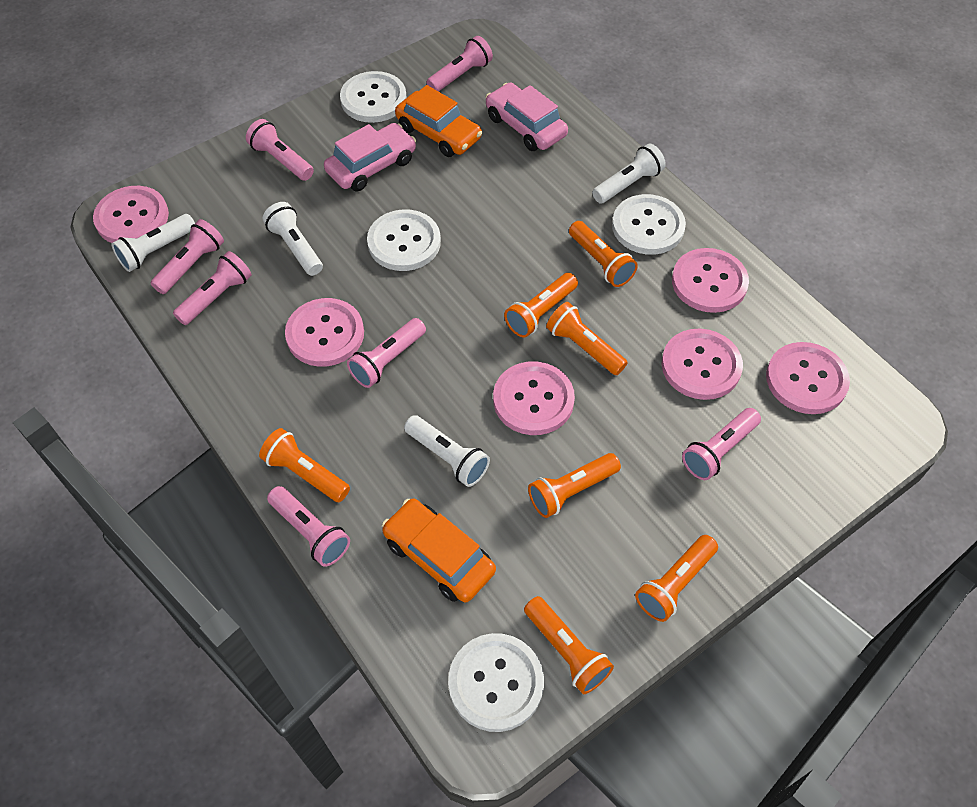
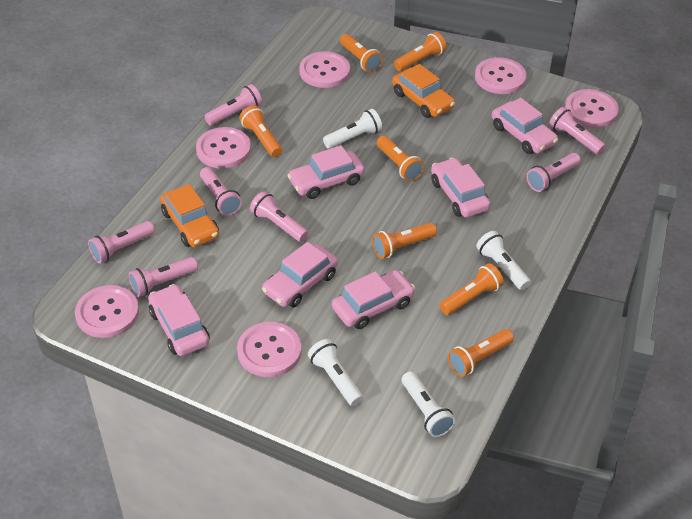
pink car: [324,123,416,191] [486,82,568,151] = 2 -> [148,284,210,356] [262,242,338,308] [287,145,365,199] [332,270,415,329] [431,158,491,217] [492,98,558,154] = 6
white button: [340,71,407,123] [367,209,441,271] [448,633,544,732] [612,194,686,255] = 4 -> none = 0

